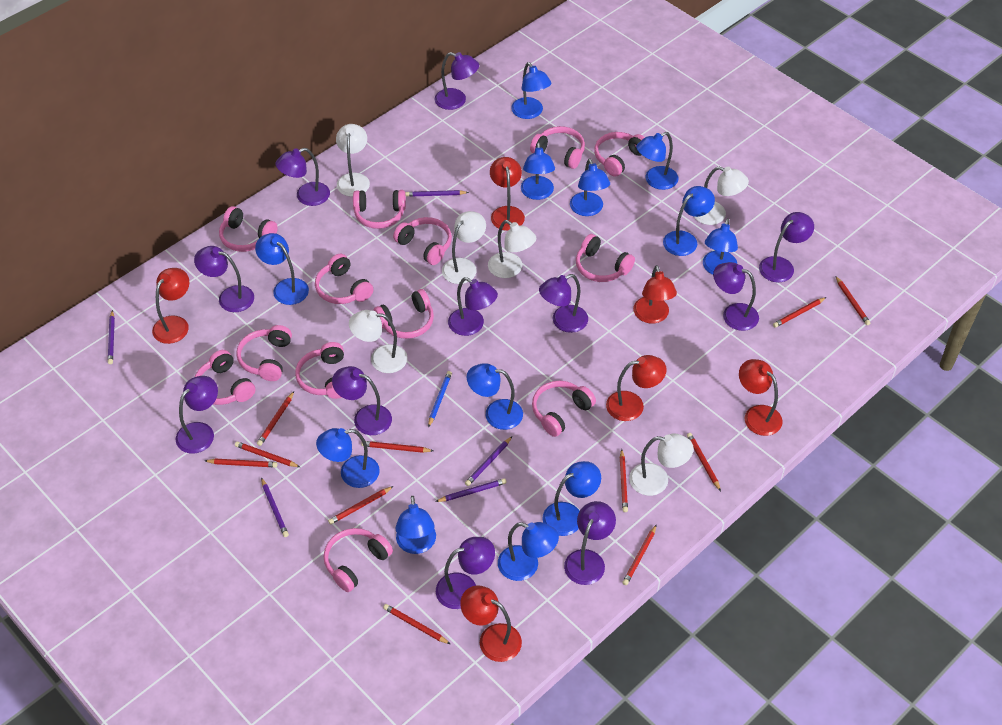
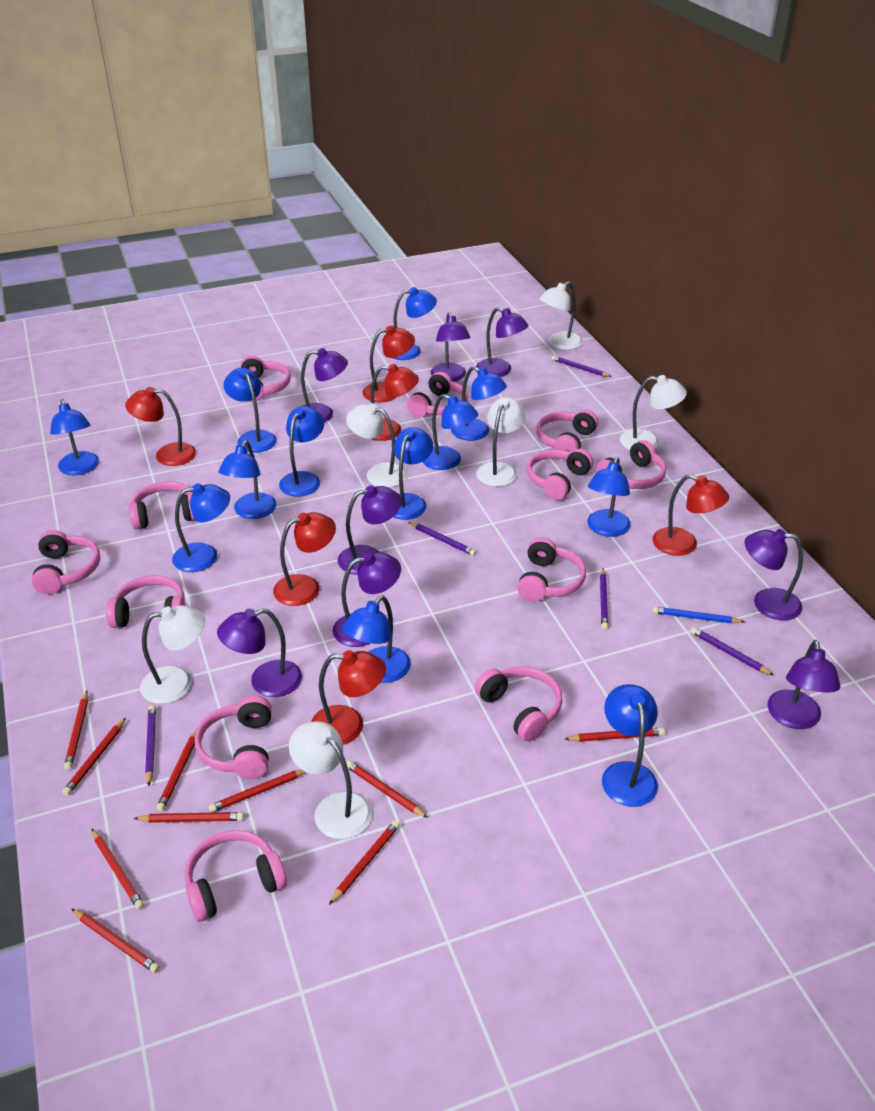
pink headphones: [195,350,255,405] [219,206,278,252] [236,325,292,381] [295,342,344,399] [315,254,373,304] [324,528,393,592] [353,190,406,229] [373,289,434,339] [393,217,452,265] [530,126,585,169] [532,381,596,437] [576,234,635,282] [594,132,645,177] = 13 -> [32,530,100,594] [106,575,186,628] [129,481,195,529] [185,830,287,922] [195,695,272,779] [241,355,291,402] [407,372,468,417] [475,666,562,742] [517,537,586,602] [527,449,593,500] [536,410,598,452] [596,440,666,489] = 12
purple lamp: [176,376,218,453] [194,246,254,312] [275,148,330,206] [332,366,392,435] [435,52,479,110] [436,537,495,609] [448,277,498,336] [539,274,588,333] [564,501,616,585] [713,262,759,331] [759,212,814,282] = 11 -> [217,608,302,697] [301,348,348,422] [333,552,401,647] [338,485,402,575] [431,312,470,382] [476,307,529,377] [744,529,803,620] [767,640,841,729] = 8
red pencil: [205,459,277,467] [235,441,300,467] [257,391,294,446] [328,486,394,525] [361,441,433,453] [383,604,450,644] [620,449,628,512] [622,524,657,585] [687,433,721,491] [773,297,826,328] [835,276,870,325] = 11 -> [62,717,126,796] [64,691,88,770] [71,908,160,973] [92,829,144,910] [133,812,244,823] [156,729,197,811] [209,770,306,813] [329,820,400,905] [346,760,428,818] [565,728,665,742] = 10

